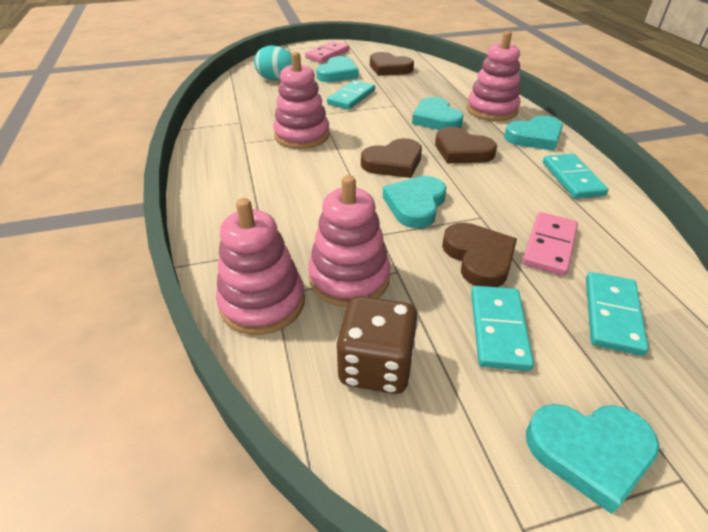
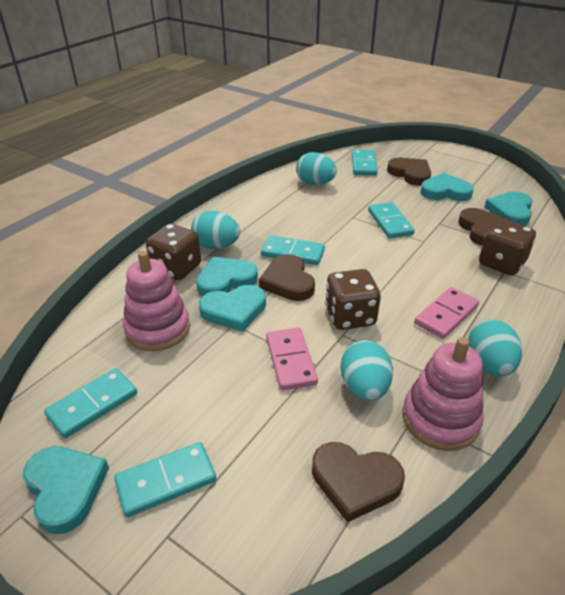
brown dice: [336,296,419,394] = 1 -> [146,224,201,280] [325,269,381,330] [479,219,536,276] = 3
pink stacking toy: [216,198,305,335] [273,52,330,149] [308,175,391,307] [467,31,520,121] = 4 -> [123,251,190,351] [402,337,484,451] = 2
turquoise domino: [327,80,375,109] [471,286,534,371] [543,154,609,199] [586,272,649,356] = 4 -> [44,368,137,438] [114,442,216,517] [261,235,325,265] [352,149,378,176] [368,202,415,238] = 5
turquoise egg: [254,46,292,80] = 1 -> [191,211,240,249] [296,152,337,185] [340,340,393,401] [468,319,522,376] = 4

